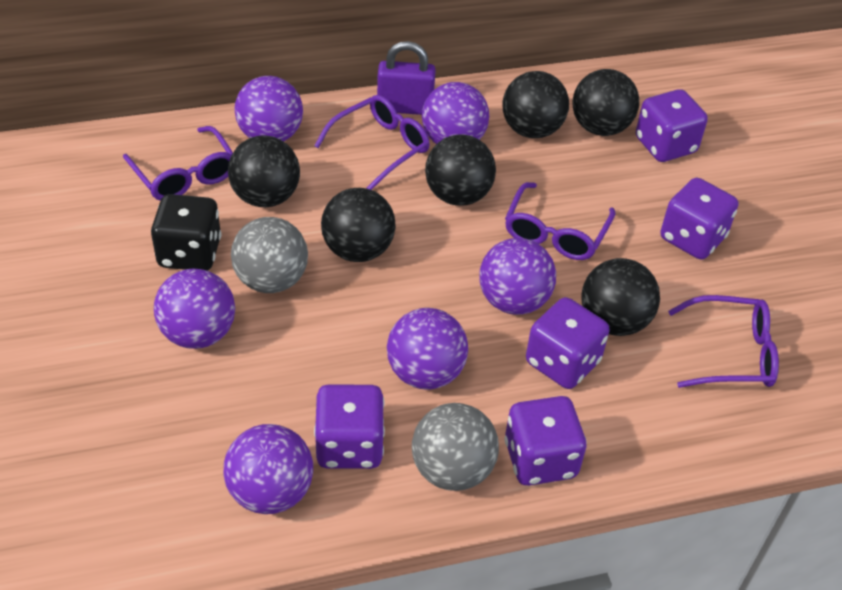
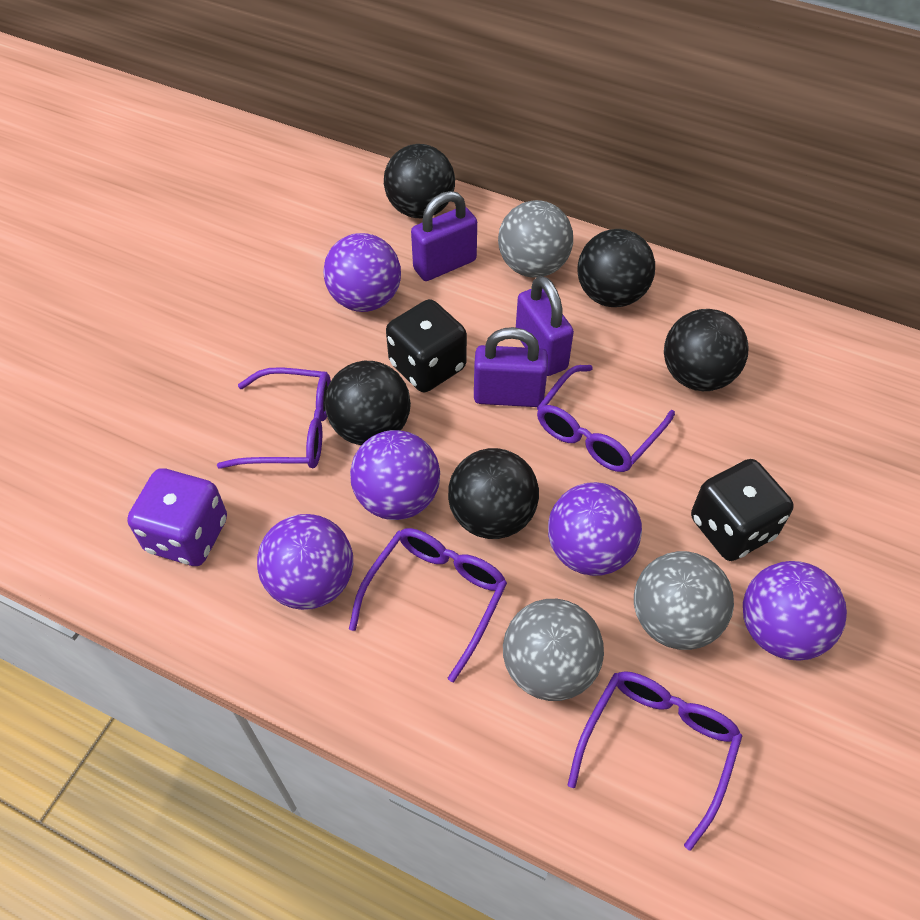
black ball: [228,135,300,207] [321,188,396,262] [425,134,496,206] [503,71,569,138] [572,69,639,136] [581,258,660,336] = 6 -> [325,361,411,445] [384,144,455,218] [448,448,539,539] [577,229,655,307] [664,309,748,391] = 5
black dice: [151,194,221,271] = 1 -> [386,299,467,392] [691,459,794,561] = 2
grey ball: [231,217,308,293] [412,403,499,491] = 2 -> [498,200,573,278] [503,599,604,701] [634,551,734,650] = 3
purple ball: [154,269,235,349] [224,424,313,514] [235,76,303,142] [387,308,468,390] [422,82,489,144] [479,238,556,315] = 6 -> [257,514,353,610] [323,233,401,312] [350,430,440,520] [548,482,642,576] [743,561,847,661] = 5
purple dice: [314,385,385,469] [505,396,587,486] [526,297,610,389] [636,89,708,162] [660,178,738,259] = 5 -> [127,468,227,566] = 1
purple padlock: [377,41,436,115] = 1 -> [411,191,477,281] [474,327,548,407] [516,276,574,376] = 3

